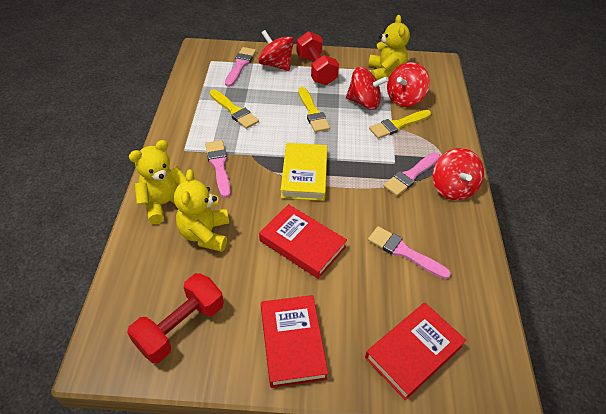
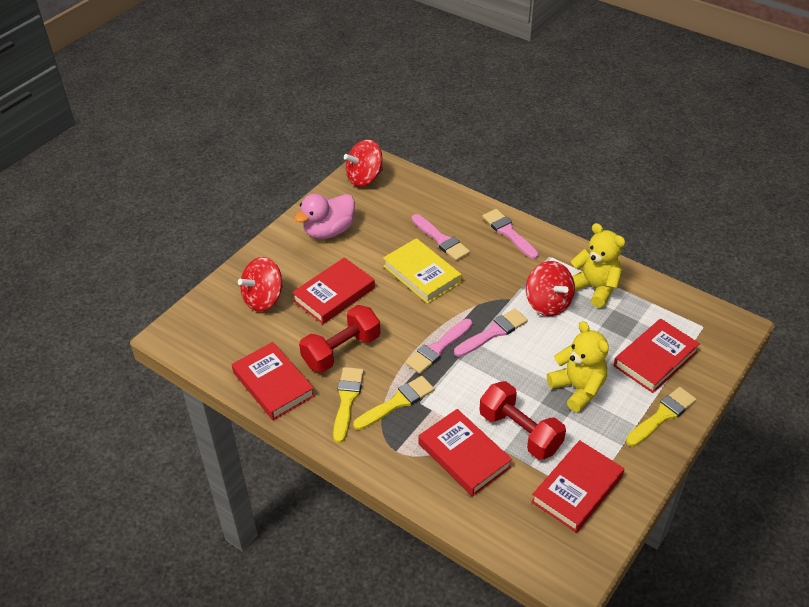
pink duck: none = 0 -> [294,194,355,239] = 1
red book: [259,204,347,279] [261,295,328,388] [365,303,466,400] = 3 -> [232,342,315,420] [292,257,375,324] [418,409,512,496] [531,440,625,533] [614,319,700,393] = 5
red spinning top: [258,30,294,71] [346,67,389,110] [387,62,430,107] [433,148,484,201] = 4 -> [238,257,283,311] [344,139,383,187] [526,261,575,316] = 3
yellow teddy bear: [129,140,187,224] [174,169,229,252] [368,15,410,80] = 3 -> [547,321,609,412] [571,223,625,308] = 2

